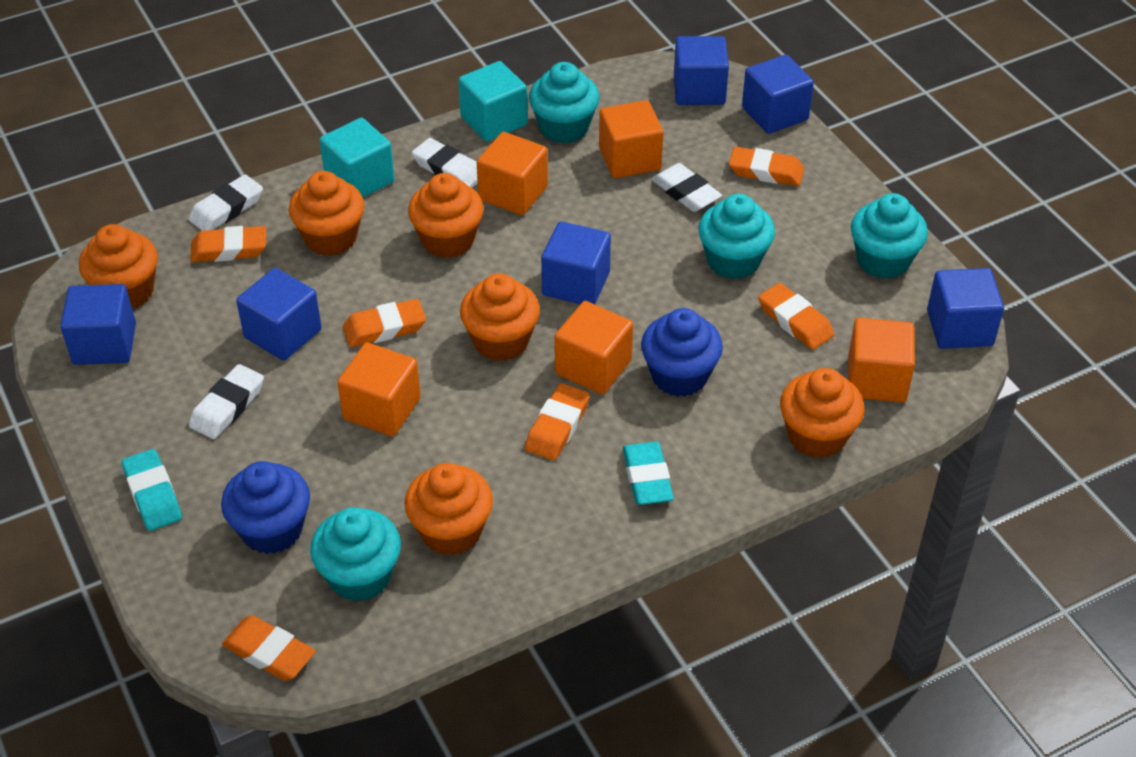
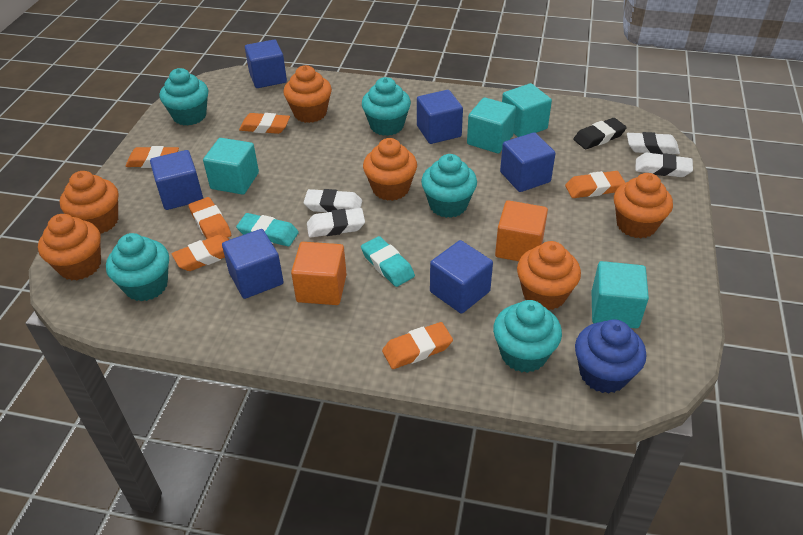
black eraser: none = 0 -> [573,118,627,149] = 1
blue cupcake: [221,461,310,554] [641,308,723,397] = 2 -> [575,319,646,394] = 1
orange cube: [337,342,421,436] [477,132,548,215] [554,301,633,395] [599,100,664,178] [848,318,915,402] = 5 -> [291,242,347,305] [495,200,548,261] = 2
turquoise cube: [319,118,395,197] [458,61,528,142] = 2 -> [203,138,259,195] [467,97,516,153] [502,83,552,137] [592,261,649,328] = 4
turquoise cupcake: [310,507,401,601] [529,62,600,143] [698,194,775,279] [851,193,928,279] = 4 -> [106,233,169,301] [160,68,208,126] [362,77,411,136] [421,154,477,218] [493,300,562,373] = 5

